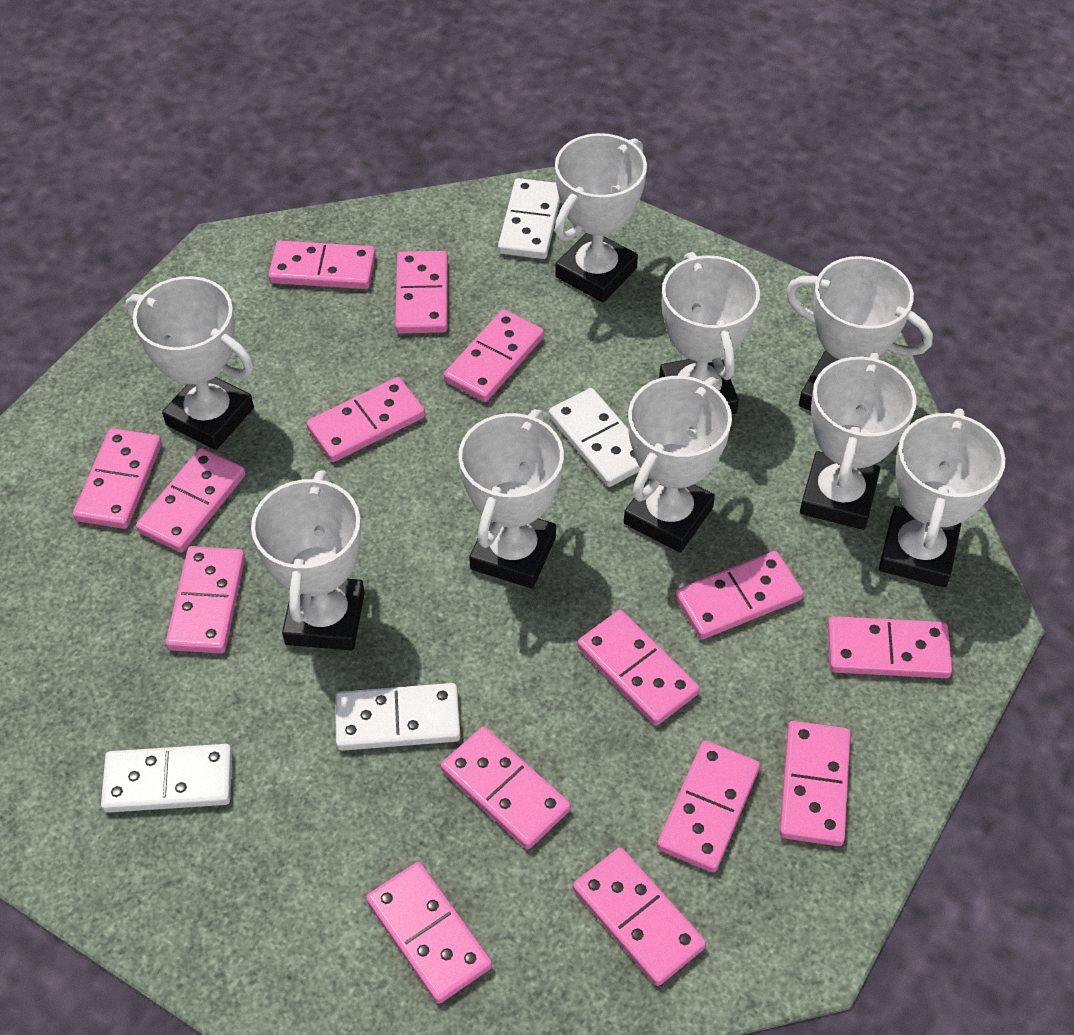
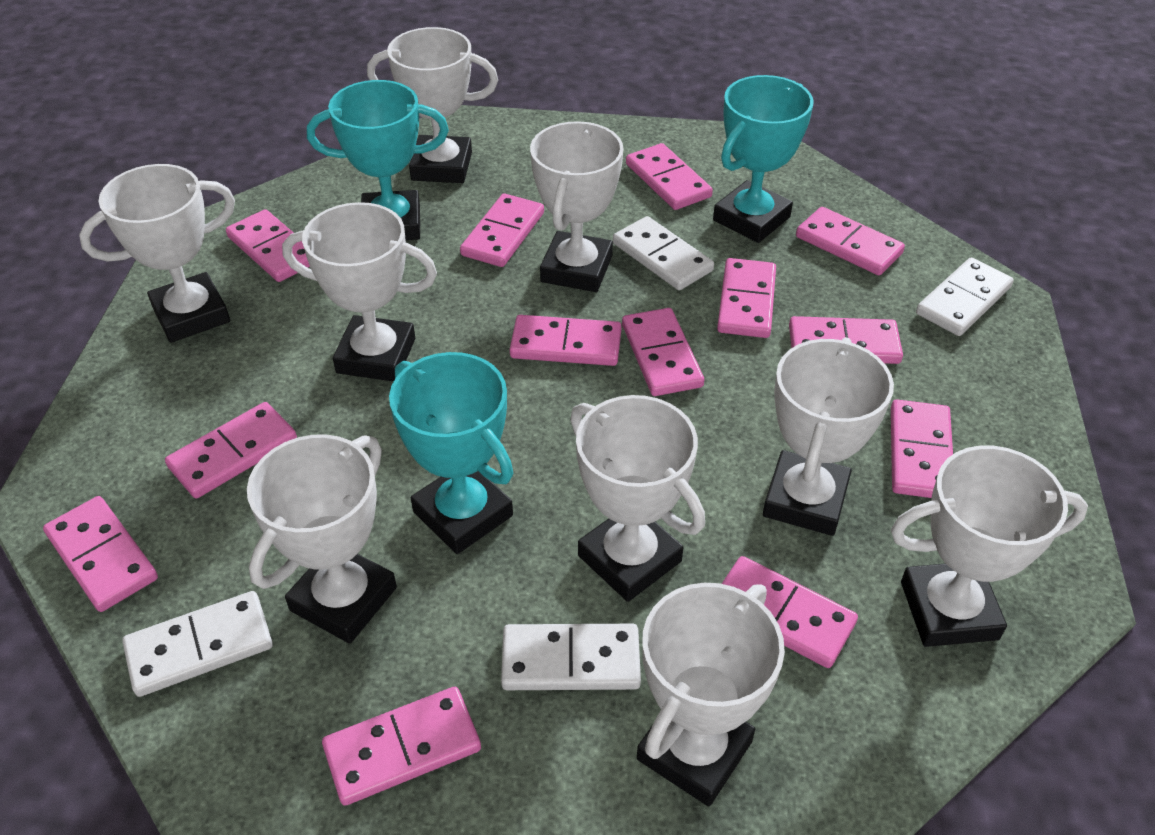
pink domino: [73,428,162,529] [136,448,246,553] [166,546,245,654] [268,241,376,289] [307,377,425,462] [366,862,492,1004] [395,251,448,334] [441,726,571,849] [444,309,544,402] [573,847,706,986] [578,610,700,726] [657,740,760,873] [675,551,804,639] [779,721,851,846] [828,616,952,678] = 15 -> [43,496,158,612] [165,402,297,498] [226,209,310,282] [322,687,481,806] [460,194,544,267] [510,315,622,366] [622,308,704,396] [626,143,713,210] [717,258,776,338] [722,556,858,668] [789,316,903,364] [796,207,905,275] [891,400,953,498] = 13
turquoise trophy: none = 0 -> [307,80,449,240] [389,352,513,554] [713,75,813,243] = 3

